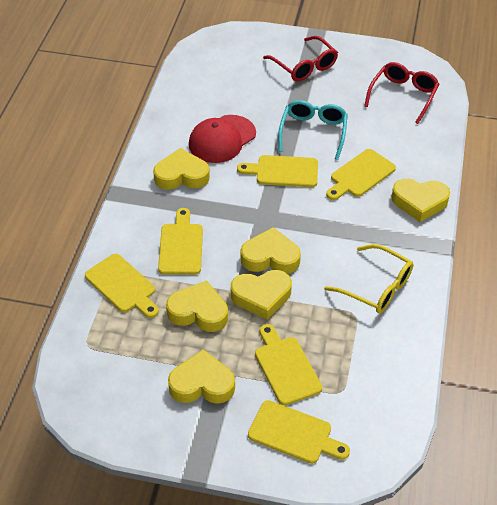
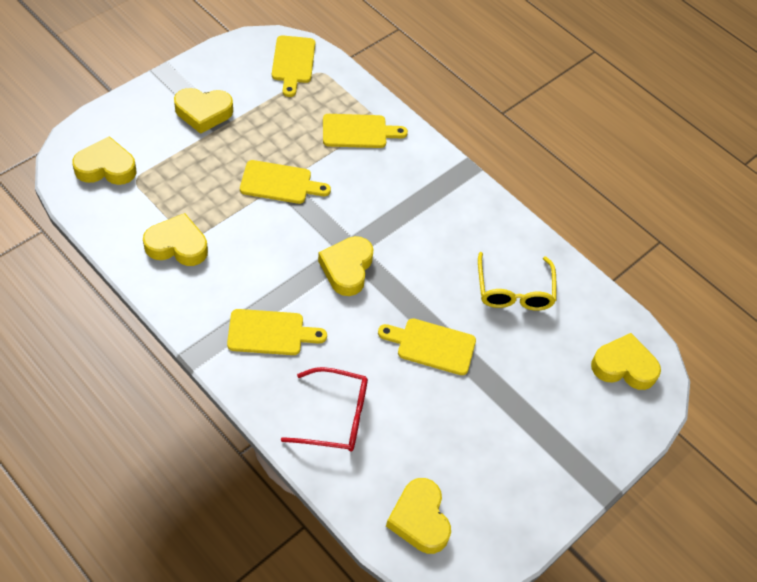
red cap: [189,115,256,163] = 1 -> none = 0
red glasses: [263,36,338,82] [364,62,439,124] = 2 -> [281,367,368,452] = 1
turquoise glasses: [278,100,348,160] = 1 -> none = 0
yellow cutting board: [85,254,159,318] [158,208,203,275] [237,155,318,187] [248,400,350,464] [255,324,322,405] [326,149,396,200] = 6 -> [227,309,327,355] [240,160,331,204] [272,35,315,97] [323,114,408,148] [378,318,476,375] = 5

